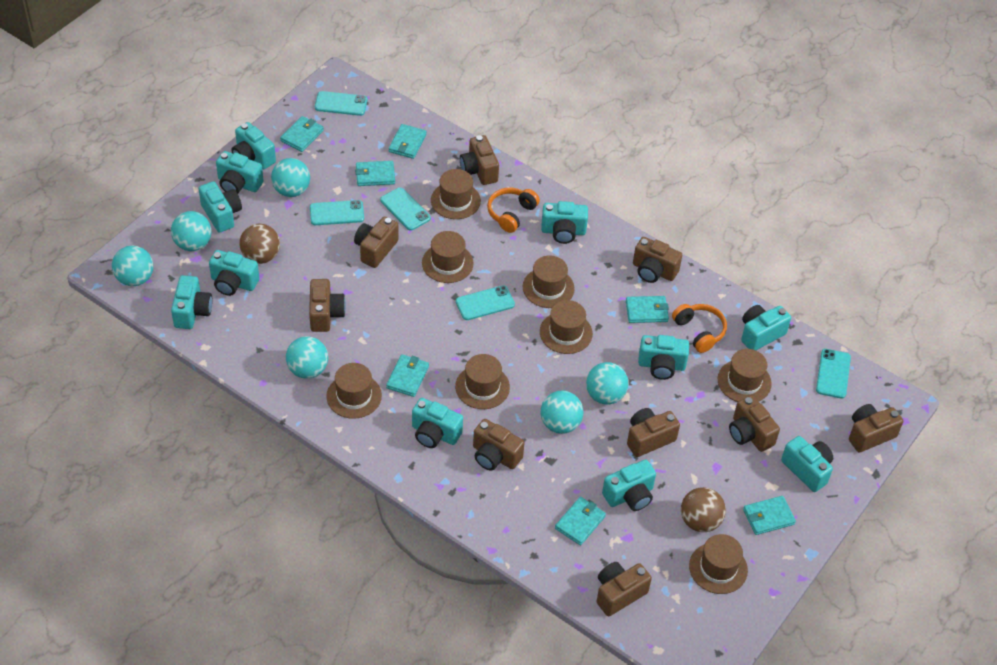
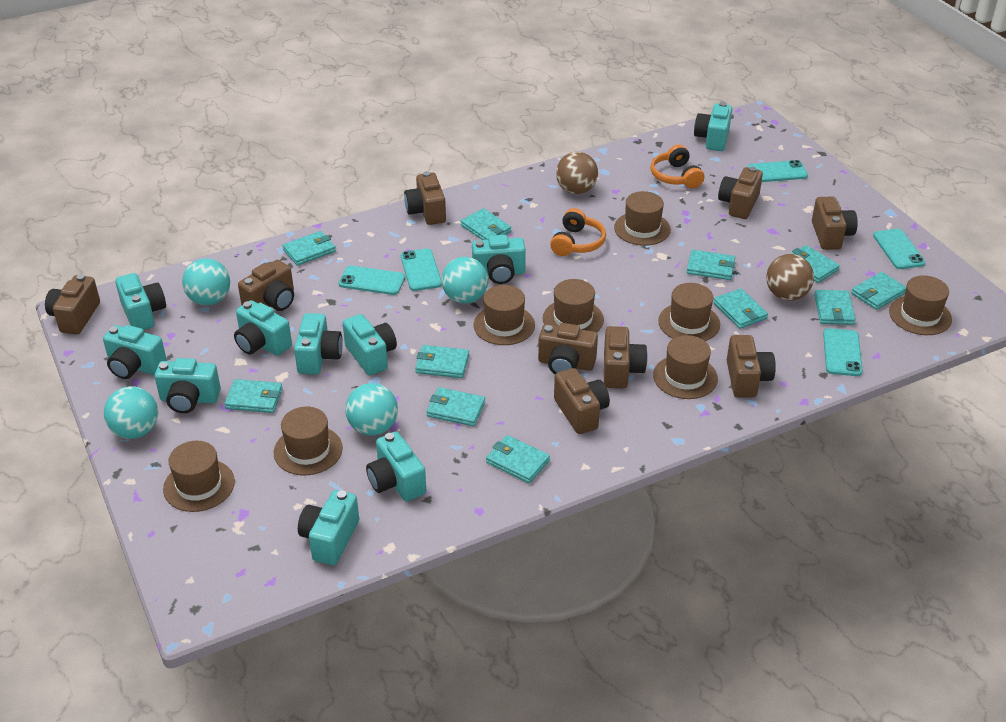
turquoise ball: [112,246,153,286] [171,211,212,251] [271,158,310,197] [286,336,328,379] [541,391,584,434] [586,362,628,405] = 6 -> [104,386,158,439] [182,258,230,305] [345,383,398,436] [442,257,488,304] = 4
turquoise camera: [171,275,212,329] [199,181,242,233] [209,250,259,296] [216,151,264,194] [231,122,276,170] [412,398,463,448] [541,201,588,244] [602,460,656,511] [638,335,689,380] [741,305,791,350] [781,436,833,492] = 11 -> [103,325,167,379] [115,273,166,330] [155,358,221,413] [234,300,292,356] [294,313,343,375] [298,490,359,565] [343,314,397,375] [366,432,426,502] [472,235,526,284] [694,102,732,151] = 10
turquoise wallet: [280,116,324,152] [355,161,395,186] [386,354,429,397] [389,124,427,159] [555,497,606,545] [626,296,669,323] [743,496,796,535] = 7 -> [224,379,283,413] [282,231,336,266] [415,345,469,378] [427,387,485,426] [461,208,511,240] [486,435,550,483] [687,250,736,280] [713,288,768,329] [791,245,840,283] [814,290,856,325] [851,272,906,310] = 11

